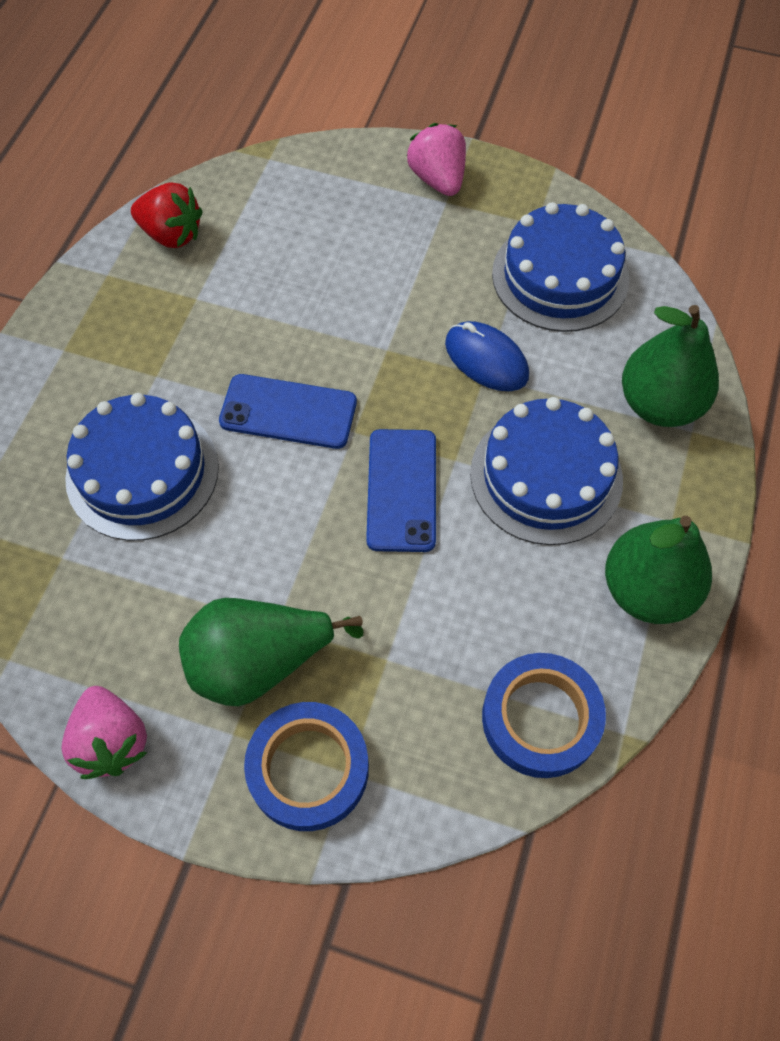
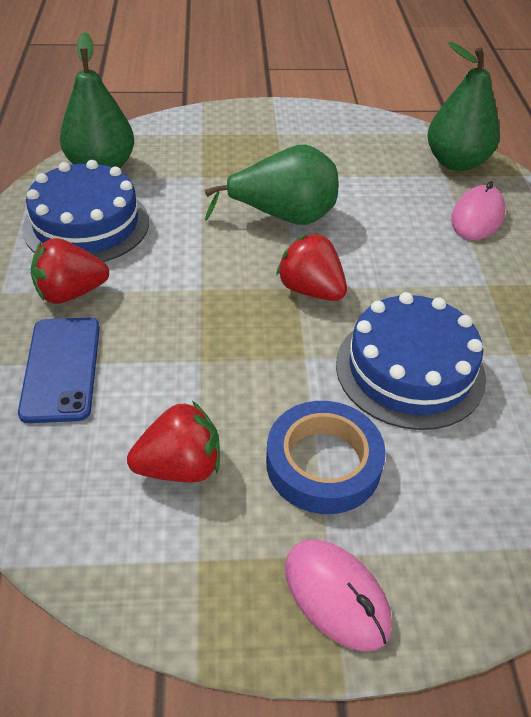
blue cake: [65,393,219,541] [470,397,623,545] [492,202,629,332] = 3 -> [22,160,149,262] [336,292,486,430] = 2
blue mouse: [445,321,529,391] = 1 -> none = 0
blue phone: [219,374,357,449] [366,429,436,552] = 2 -> [18,318,100,423] = 1
blue tape: [244,702,369,831] [482,653,606,778] = 2 -> [266,401,386,514] = 1
pink mouse: none = 0 -> [285,540,392,652] [451,181,505,240] = 2
pink strawberry: [61,686,147,779] [407,123,466,196] = 2 -> none = 0
red strawberry: [131,182,203,248] = 1 -> [31,238,109,304] [127,401,220,482] [276,233,347,301] = 3

